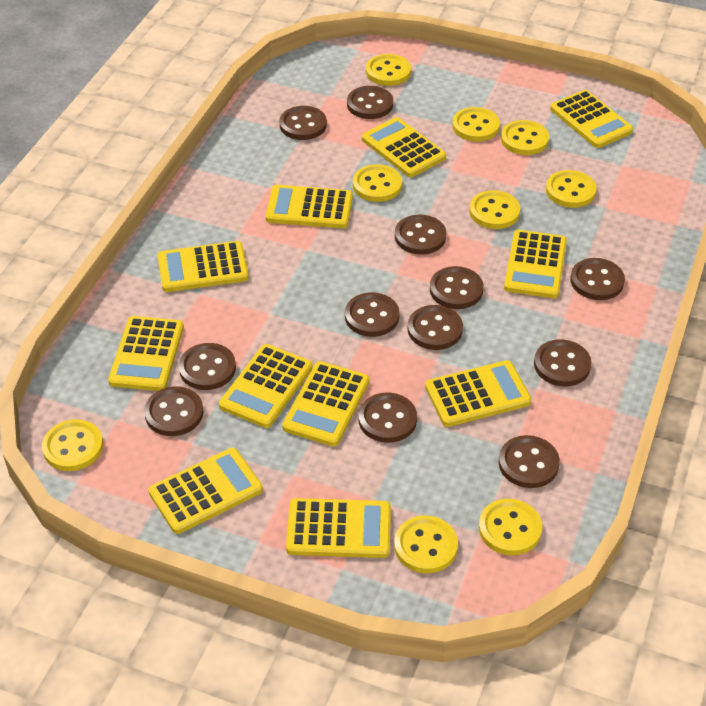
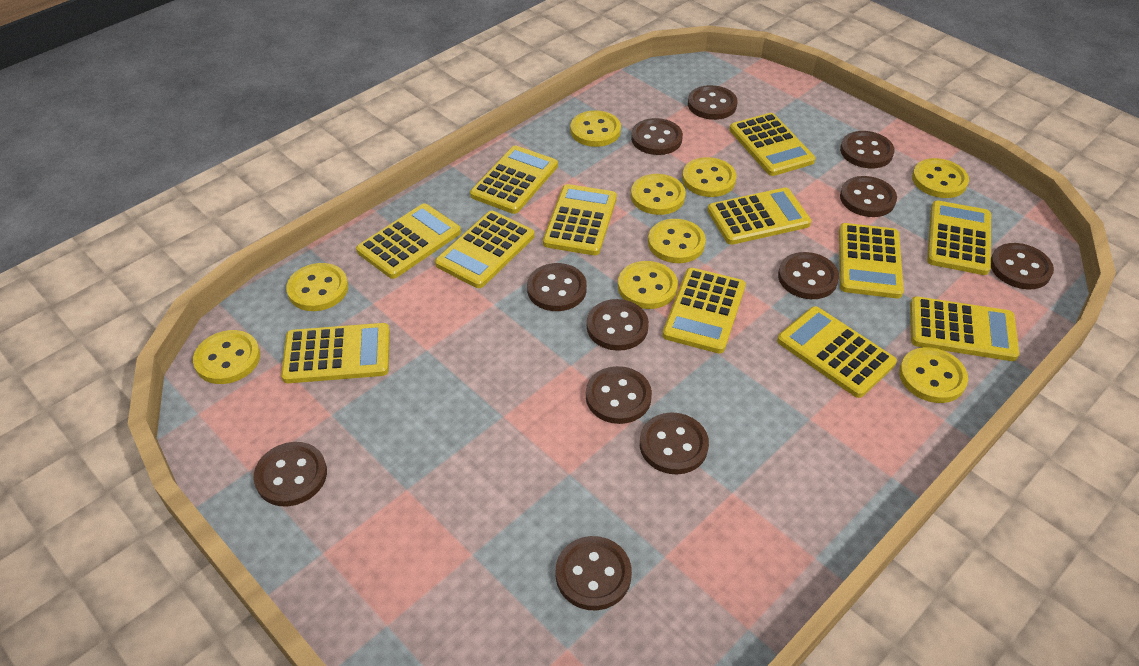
yellow calculator: [108,316,184,391] [149,448,263,534] [158,241,249,292] [219,344,313,428] [266,185,353,228] [282,361,370,447] [286,498,391,558] [362,117,446,177] [425,360,531,427] [504,230,567,298] [550,90,633,148] = 11 -> [281,323,390,383] [356,203,461,279] [435,211,535,288] [470,145,558,214] [543,184,617,255] [663,268,746,354] [707,187,811,245] [729,113,816,176] [777,306,897,398] [839,223,904,298] [910,297,1019,361] [927,201,991,275] = 12

